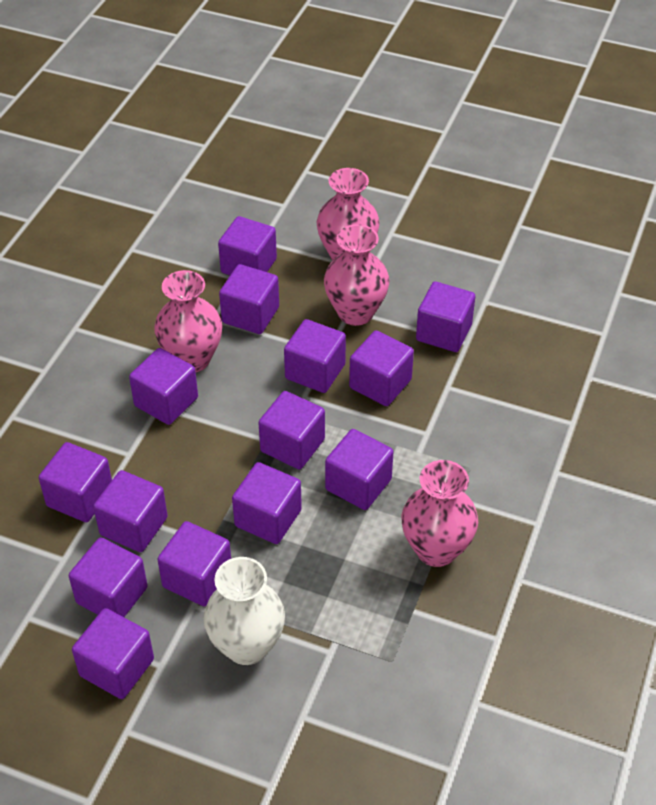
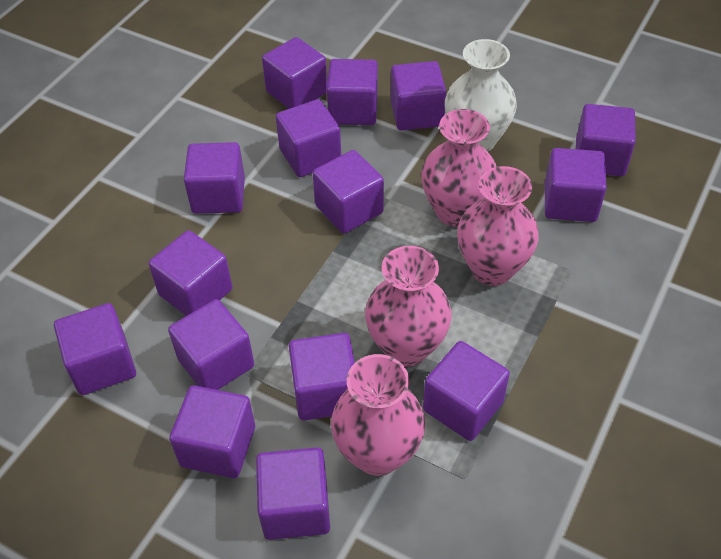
purple cube: [39,442,112,522] [69,538,148,617] [72,608,154,699] [93,470,168,552] [129,348,198,425] [157,521,231,607] [218,216,277,275] [219,264,279,334] [232,462,302,544] [258,391,325,469] [284,319,346,393] [325,429,393,510] [349,330,414,406] [416,281,475,352] = 14 -> [54,303,136,395] [149,230,232,316] [168,299,254,390] [169,385,255,478] [184,142,245,214] [256,447,330,540] [262,37,327,109] [276,99,341,177] [289,333,355,420] [313,150,384,234] [327,59,378,125] [391,61,446,130] [423,341,510,441] [545,148,607,222] [576,104,636,176] = 15

